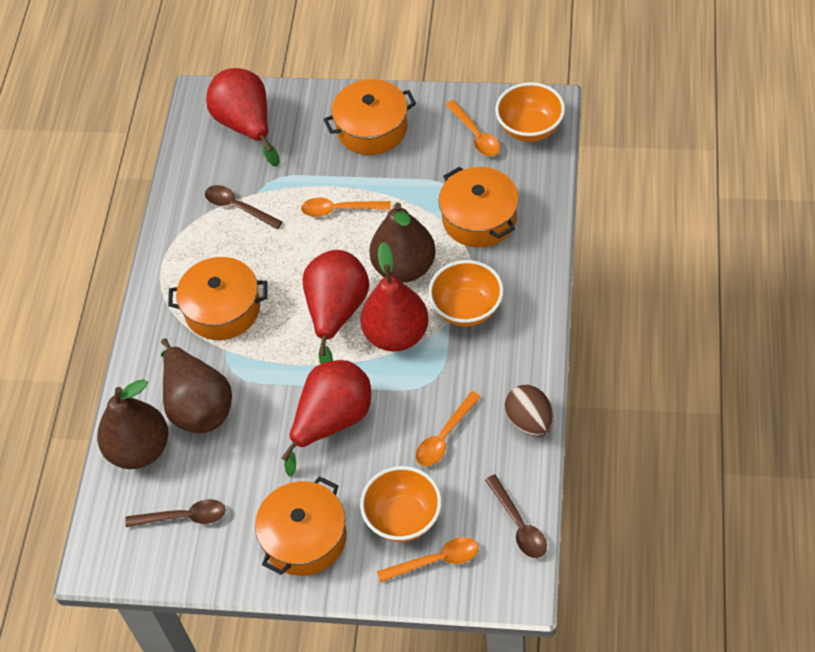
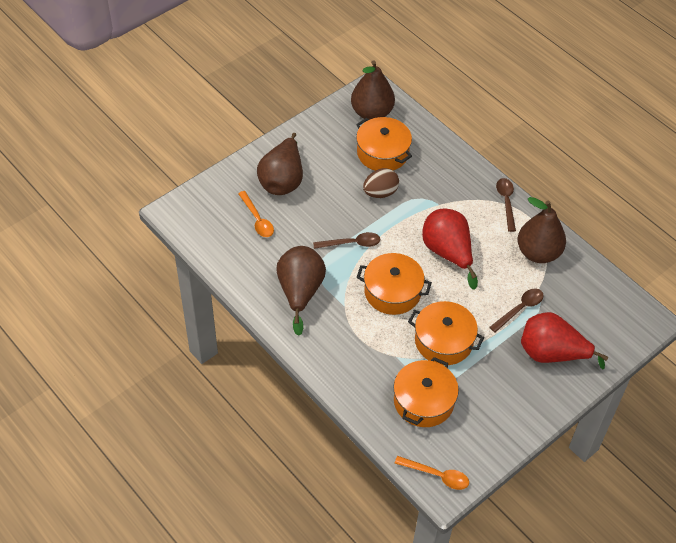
brown pear: [97,379,168,469] [161,338,232,433] [369,203,436,283] = 3 -> [257,133,303,195] [276,246,326,336] [351,60,395,120] [517,197,566,263] = 4
orange bowl: [360,466,442,542] [428,260,504,327] [495,82,565,142] = 3 -> none = 0
orange spoon: [301,198,391,217] [377,537,479,582] [416,391,481,466] [446,100,500,156] = 4 -> [238,191,274,237] [395,456,469,490] = 2
red pear: [206,68,280,166] [281,360,371,476] [302,250,369,364] [360,242,429,352] = 4 -> [422,208,478,290] [521,312,608,370] = 2

